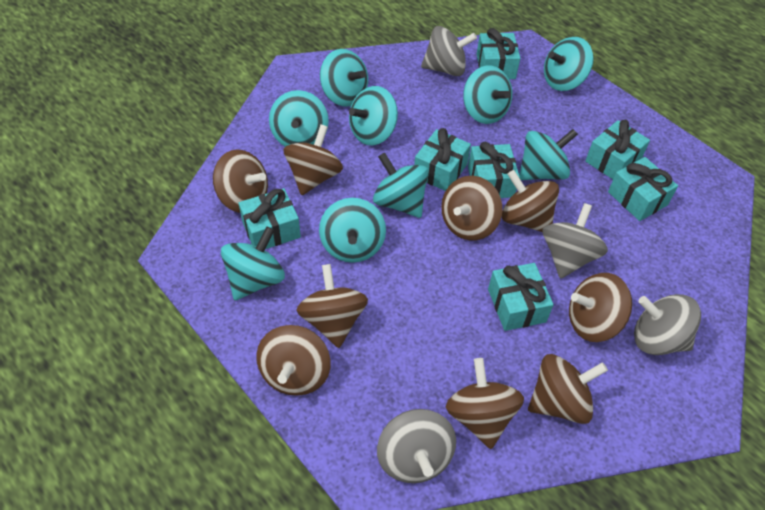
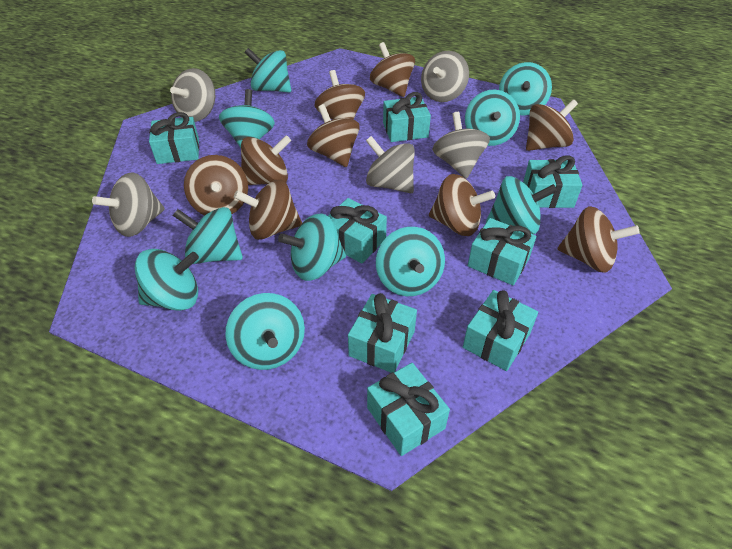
grey spinning top: [377,409,456,483] [421,26,477,76] [543,203,608,279] [634,294,701,355] = 4 -> [92,172,165,237] [170,68,215,122] [366,136,415,193] [421,51,469,102] [432,112,490,179] = 5
turquoise gift: [238,188,301,249] [414,128,471,191] [468,142,520,198] [477,28,520,79] [488,263,554,331] [585,120,650,179] [608,157,678,221] = 7 -> [149,112,199,164] [328,198,387,263] [348,293,417,373] [367,363,450,456] [383,92,431,142] [463,290,538,371] [468,218,536,286] [523,155,582,208] = 8
turquoise spinning top: [221,227,285,300] [269,90,329,147] [319,198,386,263] [320,49,368,107] [349,86,398,146] [373,152,428,218] [463,65,512,124] [519,129,578,180] [544,37,594,91] = 9 -> [135,249,199,311] [173,207,243,264] [219,89,275,148] [225,293,305,370] [245,48,291,93] [278,213,346,281] [376,227,445,296] [465,90,520,146] [486,176,557,234] [499,62,552,115] = 10

